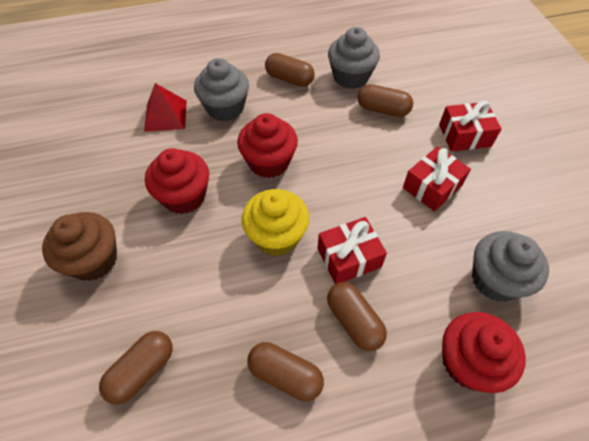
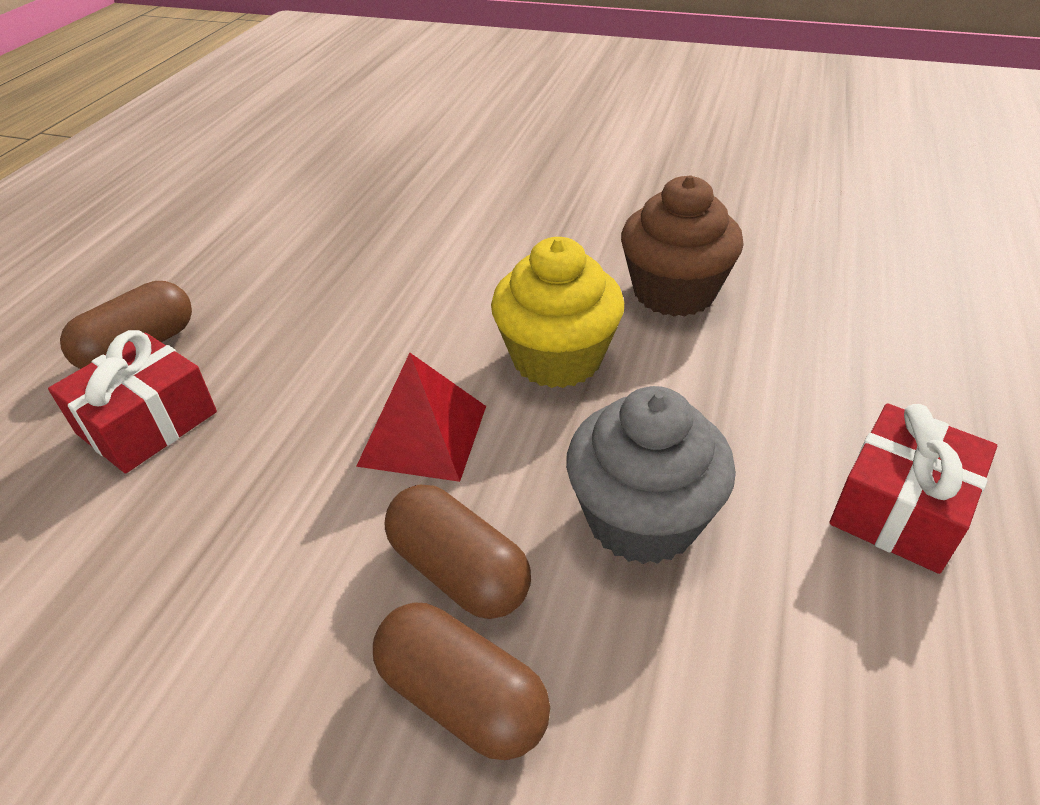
brown capsule: [99,331,173,404] [247,342,324,401] [265,53,315,87] [327,282,387,351] [357,84,413,117] = 5 -> [60,281,192,369] [373,602,550,760] [385,484,531,619] = 3
grey cupcake: [194,58,249,121] [328,27,380,89] [472,231,549,302] = 3 -> [566,386,736,564] = 1
red cupcake: [145,148,209,214] [237,113,298,178] [442,312,526,393] = 3 -> none = 0
red gift: [318,217,387,284] [403,146,471,212] [439,101,502,151] = 3 -> [48,330,217,473] [830,403,997,574] = 2

